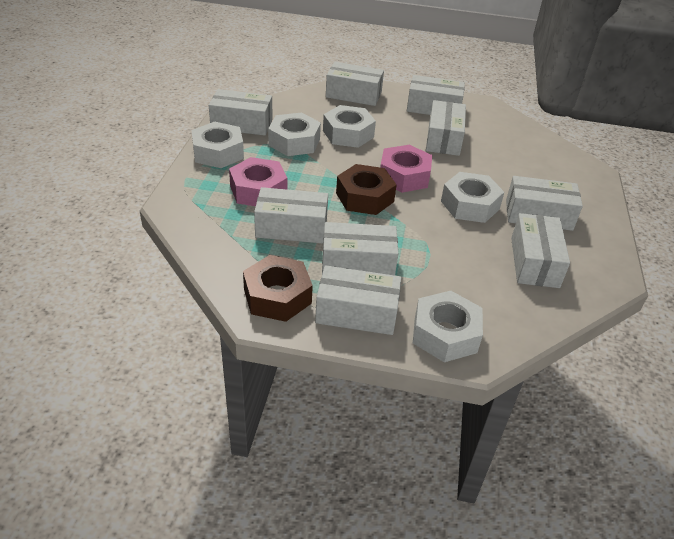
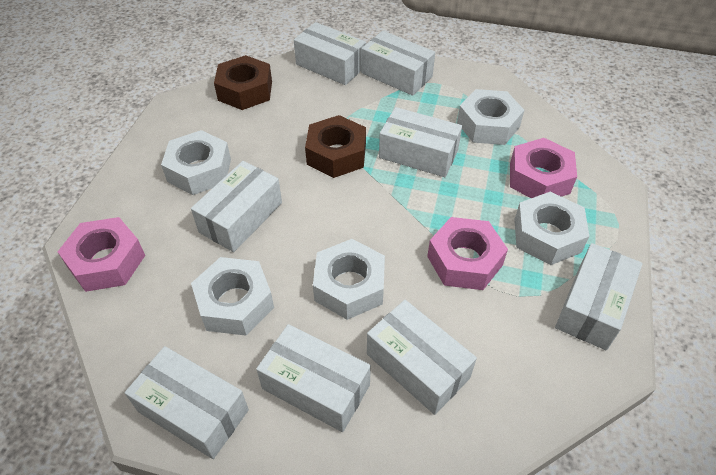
pink nut: [229,157,287,206] [380,145,432,193] = 2 -> [58,217,145,292] [427,217,508,290] [510,138,577,198] = 3
white box: [209,89,272,136] [254,187,328,243] [315,265,401,335] [322,222,398,275] [326,62,384,106] [407,75,465,115] [426,100,466,156] [506,176,583,231] [511,213,570,288] = 9 -> [125,346,249,459] [191,161,282,252] [256,324,371,432] [294,22,366,85] [361,31,435,96] [367,300,477,415] [379,107,462,177] [555,243,643,350] = 8

